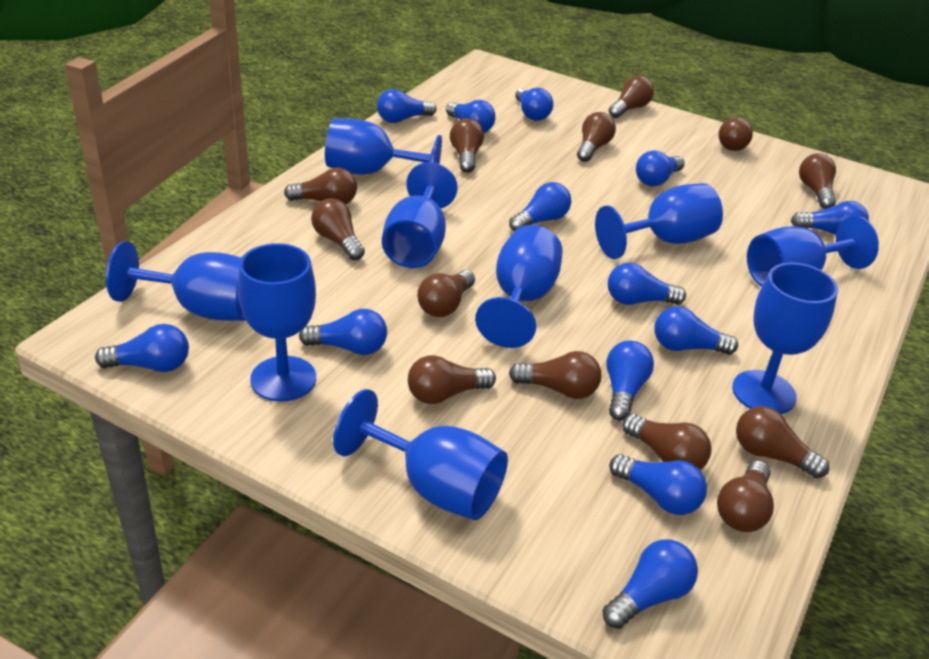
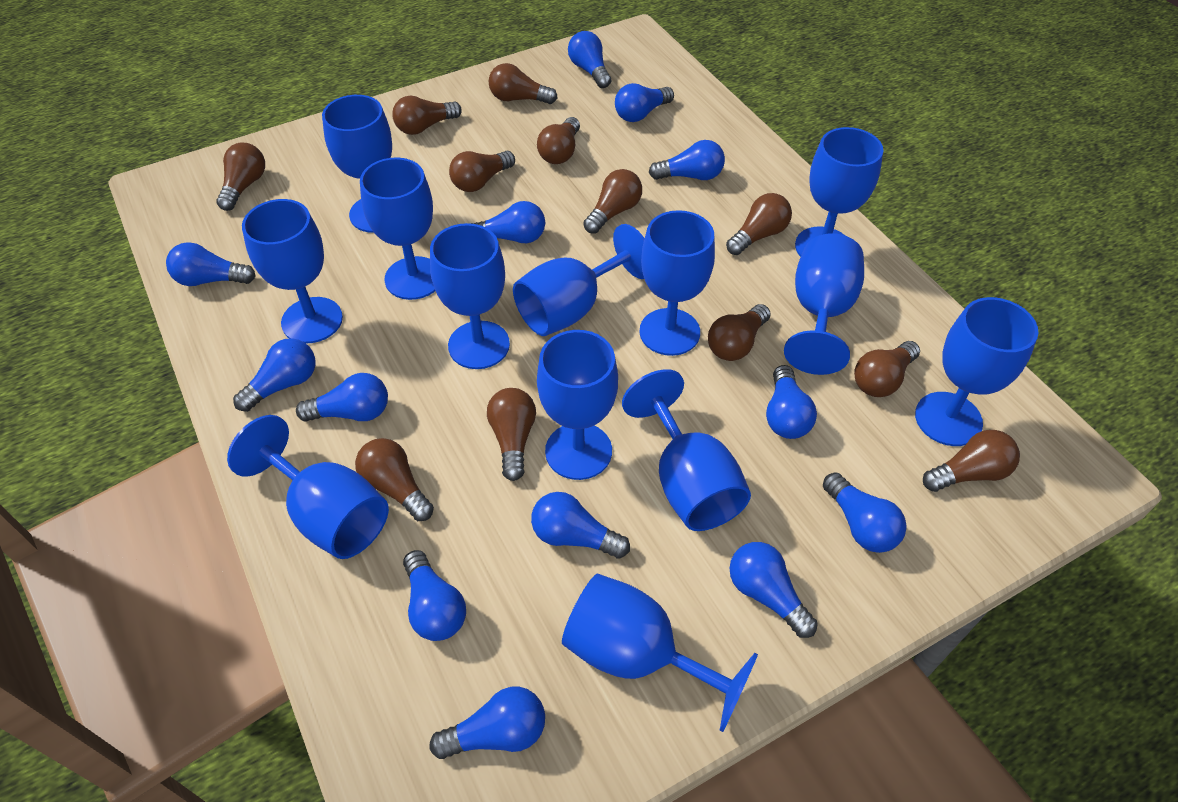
blue goblet: [106,241,246,321] [238,243,316,402] [325,118,442,174] [333,389,508,520] [382,162,458,268] [475,225,563,348] [595,183,723,259] [732,263,838,414] [747,216,879,287] = 9 -> [227,415,389,559] [242,199,343,343] [322,95,392,233] [360,157,435,300] [430,223,510,369] [513,224,645,336] [537,330,618,480] [562,574,758,732] [622,369,751,531] [640,210,715,356] [784,233,864,375] [795,127,883,257] [915,297,1039,446] = 13
brown light bulb: [284,167,357,204] [311,198,365,260] [408,355,496,404] [417,270,475,317] [450,118,484,173] [509,351,601,399] [577,112,616,162] [609,76,654,118] [622,414,712,470] [717,460,774,532] [718,117,753,151] [736,406,829,478] [799,153,836,209] = 13 -> [216,143,265,211] [355,438,434,521] [392,96,462,135] [449,151,515,192] [487,388,536,481] [488,63,557,104] [537,117,580,164] [583,169,642,234] [708,304,771,361] [726,193,792,255] [854,341,920,397] [923,430,1020,492] = 12

